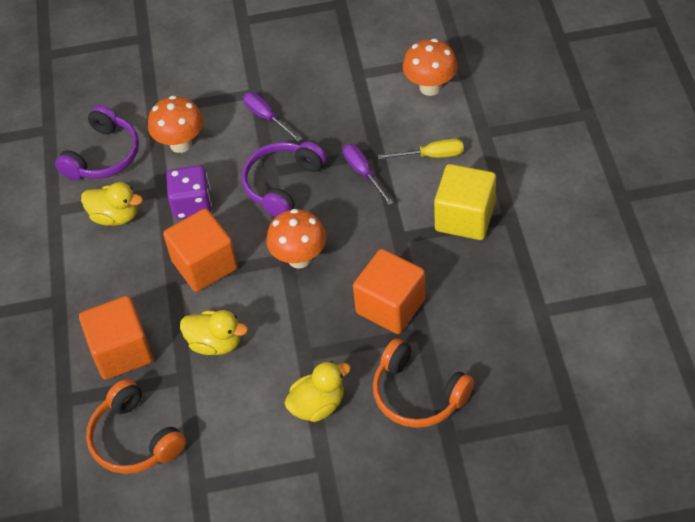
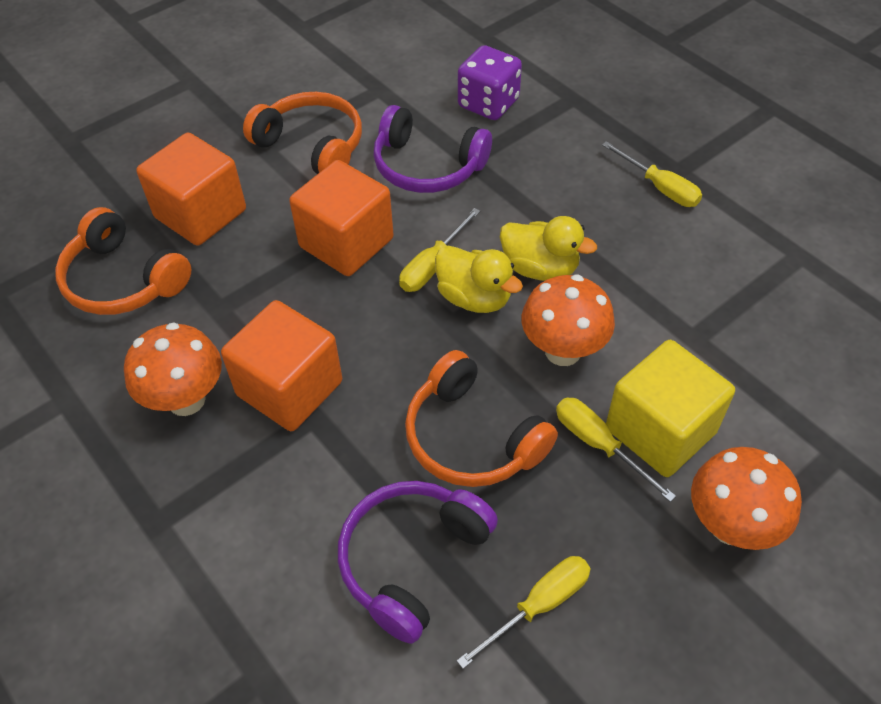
orange headphones: [86,379,186,474] [373,339,474,428] = 2 -> [55,207,191,315] [243,92,362,174] [405,350,558,487] = 3
purple screwdriver: [243,92,302,142] [343,144,393,205] = 2 -> none = 0
yellow duck: [81,182,143,226] [180,310,248,355] [284,361,351,422] = 3 -> [435,246,523,313] [500,216,597,281] = 2
yellow screwdriver: [378,139,464,159] = 1 -> [399,208,480,292] [457,556,591,669] [556,397,676,502] [602,141,702,207] = 4

